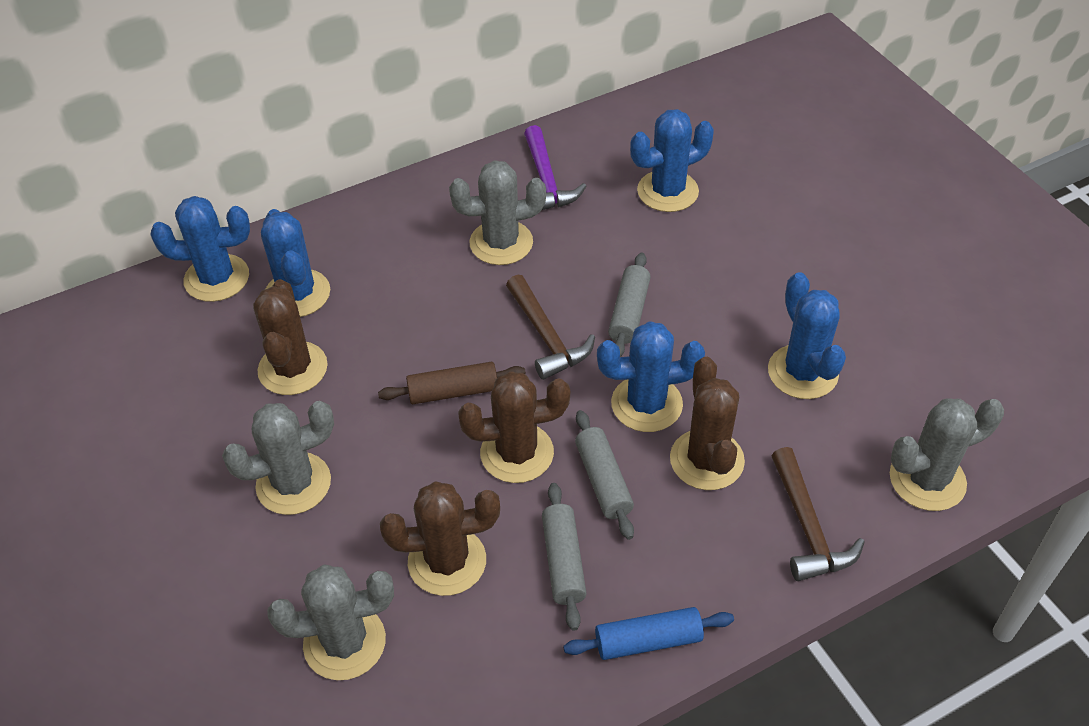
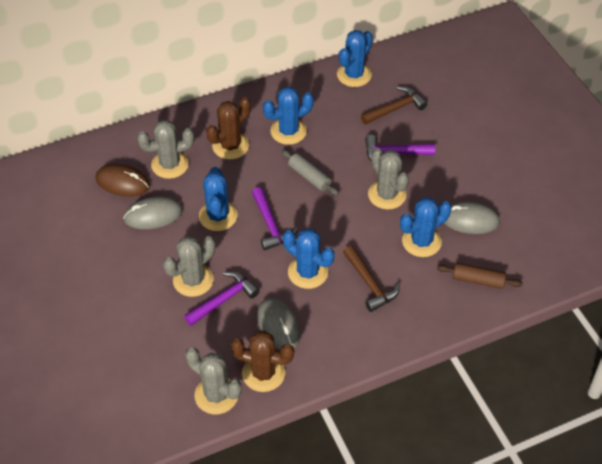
blue rolling pin: [563,607,734,660] = 1 -> none = 0
brown cactus: [253,279,328,395] [380,481,500,596] [458,371,570,483] [670,357,745,490] = 4 -> [206,97,251,159] [230,330,294,392] = 2
brown mouse: none = 0 -> [95,164,150,197] = 1
grey mouse: none = 0 -> [123,197,182,229] [257,298,300,350] [444,202,500,234] = 3
grey rolling pin: [542,483,587,631] [575,410,634,540] [608,253,651,357] = 3 -> [281,150,339,195] = 1
purple hammer: [524,125,586,210] = 1 -> [184,271,259,326] [252,187,298,250] [365,135,435,162] = 3

